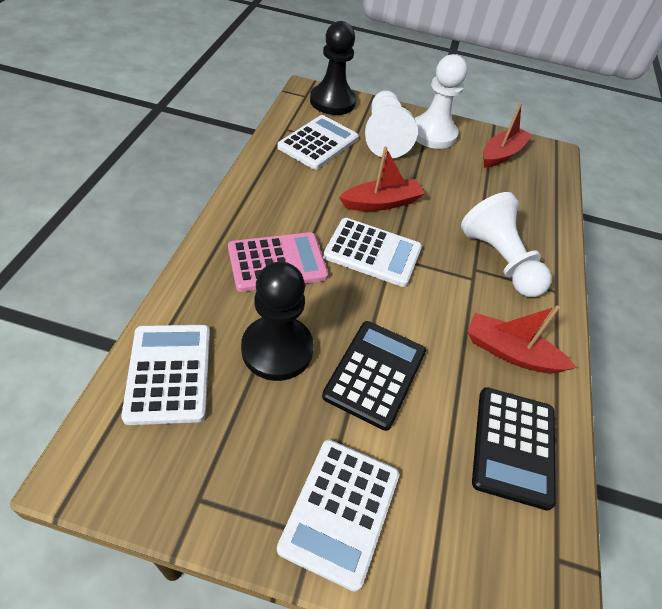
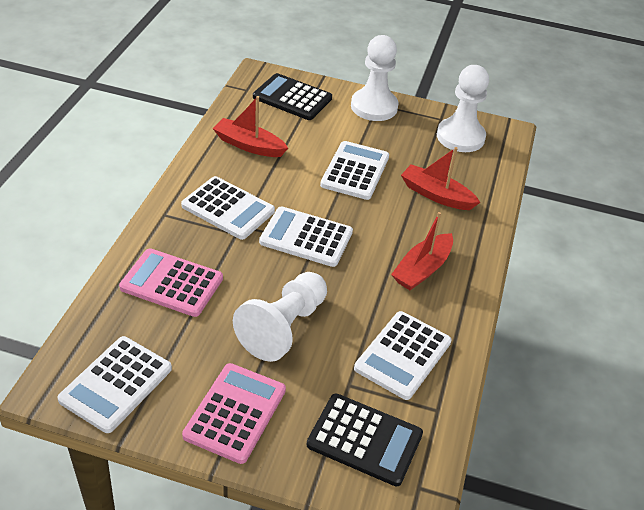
black pawn: [241,262,314,381] [310,21,356,115] = 2 -> none = 0
pink calculator: [228,232,328,292] = 1 -> [119,248,223,317] [182,363,286,464] = 2
white calculator: [121,325,210,425] [277,115,359,170] [277,440,399,592] [323,218,422,287] = 4 -> [57,336,172,433] [181,176,275,240] [259,206,353,267] [320,141,389,200] [354,311,452,400] = 5

